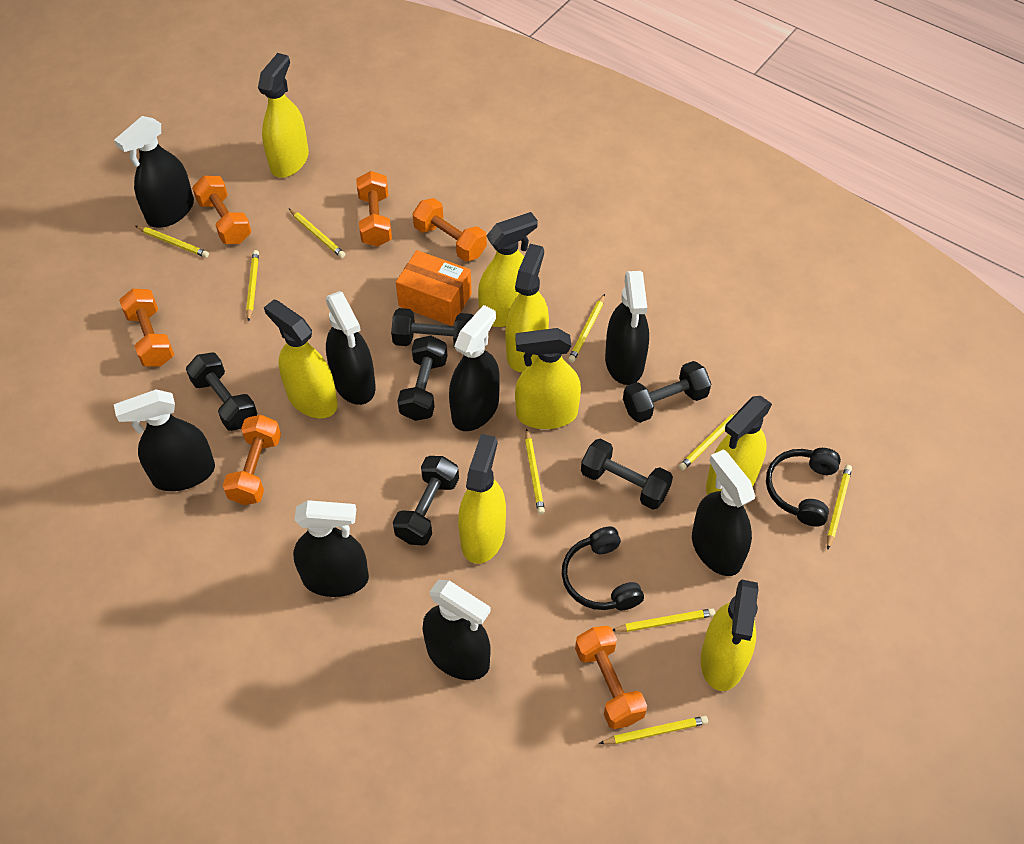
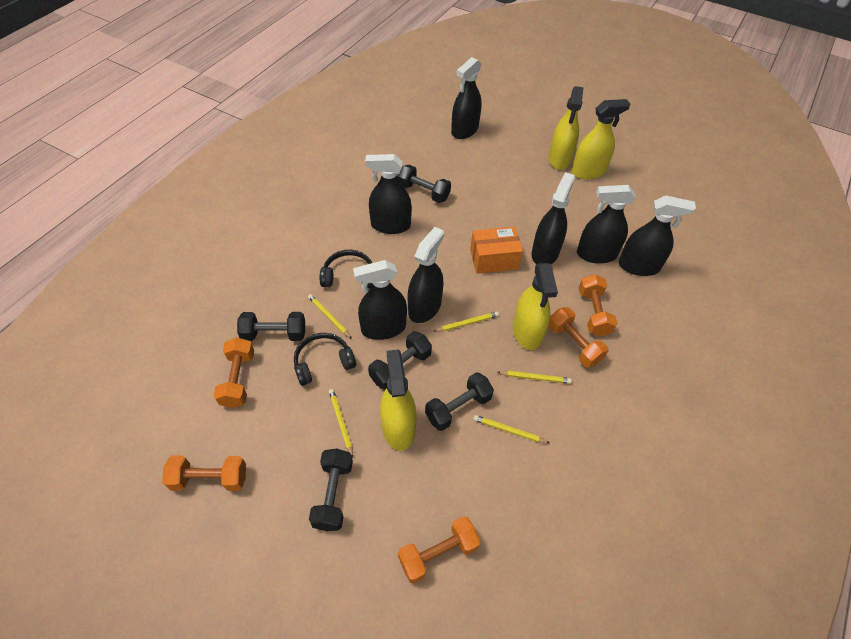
black dumbbell: [186,353,257,431] [391,308,473,348] [393,456,459,546] [398,335,447,421] [581,439,673,510] [623,361,711,423] = 6 -> [237,312,305,341] [309,448,353,531] [368,331,432,390] [397,165,451,203] [425,372,494,431] = 5
black spray bottle: [114,116,194,228] [114,389,215,491] [293,500,369,597] [326,291,376,405] [423,580,491,680] [449,305,500,431] [605,271,649,385] [692,449,755,576] = 8 -> [353,260,407,340] [365,154,412,234] [408,227,444,323] [451,57,482,139] [531,172,575,264] [577,185,636,264] [619,196,696,276] = 7
orange dumbbell: [119,289,174,366] [192,176,251,244] [223,415,281,505] [356,171,392,247] [412,198,487,262] [575,626,647,729] = 6 -> [162,455,246,491] [214,338,254,408] [398,516,481,584] [548,307,609,368] [579,274,617,336] = 5
yellow pencil: [135,226,209,258] [246,250,259,322] [289,209,345,258] [525,428,545,514] [568,294,605,363] [599,716,708,744] [612,608,715,632] [679,410,739,471] [827,465,852,550] = 9 -> [308,294,352,339] [329,389,353,458] [433,312,499,332] [473,415,550,443] [497,371,572,384] = 5
yellow spray bottle: [258,53,309,178] [264,299,338,418] [458,434,506,564] [478,212,538,327] [505,244,549,372] [515,328,581,429] [701,580,758,691] [706,396,772,494] = 8 -> [380,350,417,451] [513,263,558,350] [549,86,584,170] [572,99,630,179] = 4

